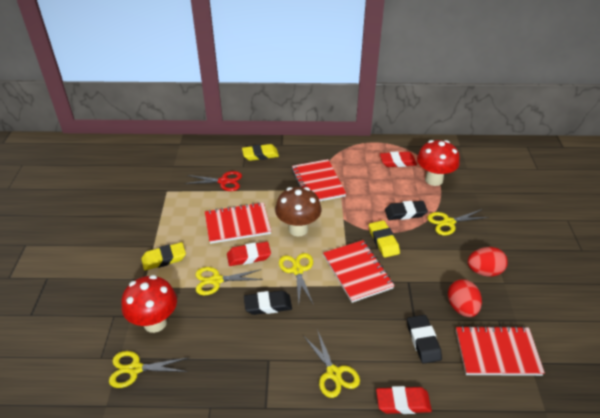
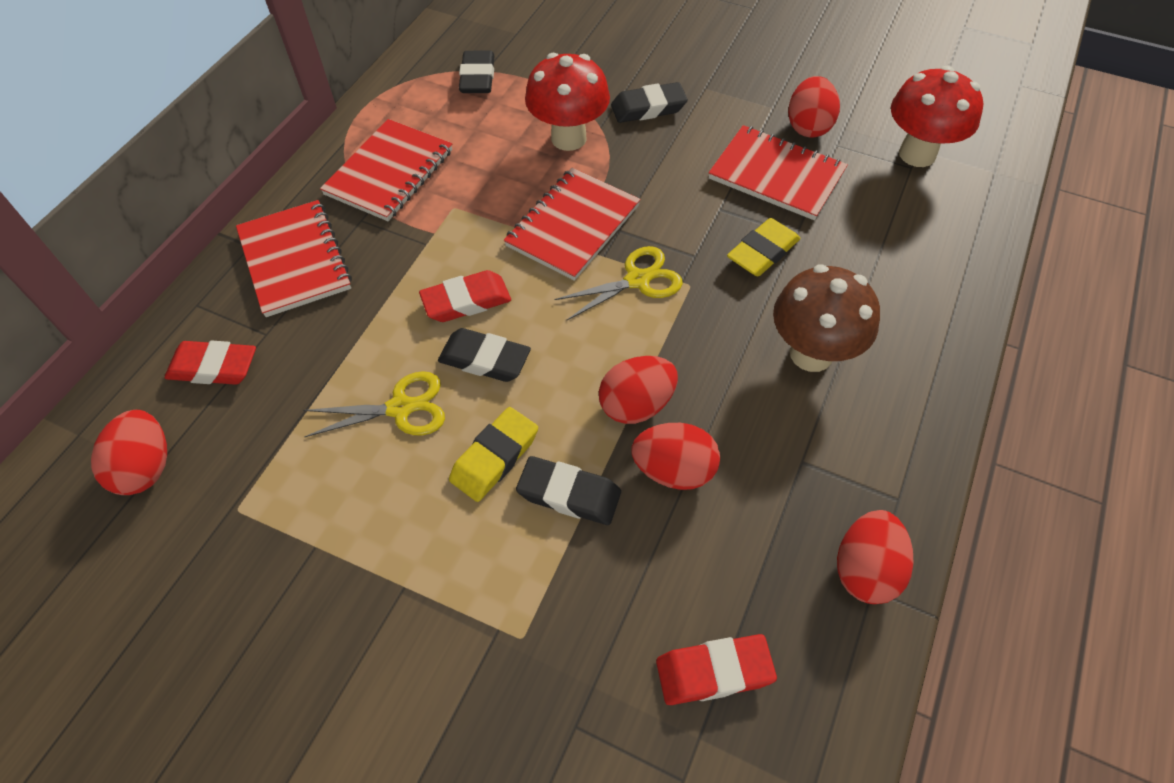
black eraser: [244,291,292,315] [385,201,428,220] [407,315,442,364] = 3 -> [438,328,531,382] [459,51,494,93] [516,456,621,525] [611,82,688,123] = 4
red egg: [448,279,482,317] [468,247,508,277] = 2 -> [91,410,167,495] [599,356,678,424] [632,423,720,490] [788,76,840,137] [837,510,913,604] = 5
red scissors: [185,171,242,191] = 1 -> none = 0
yellow eraser: [141,242,186,271] [242,144,279,161] [369,220,400,258] = 3 -> [449,407,538,502] [727,218,801,276] = 2
yellow scissors: [109,351,188,388] [195,267,263,295] [278,253,314,305] [303,329,360,398] [427,209,489,235] = 5 -> [303,371,445,437] [555,246,683,320] = 2

